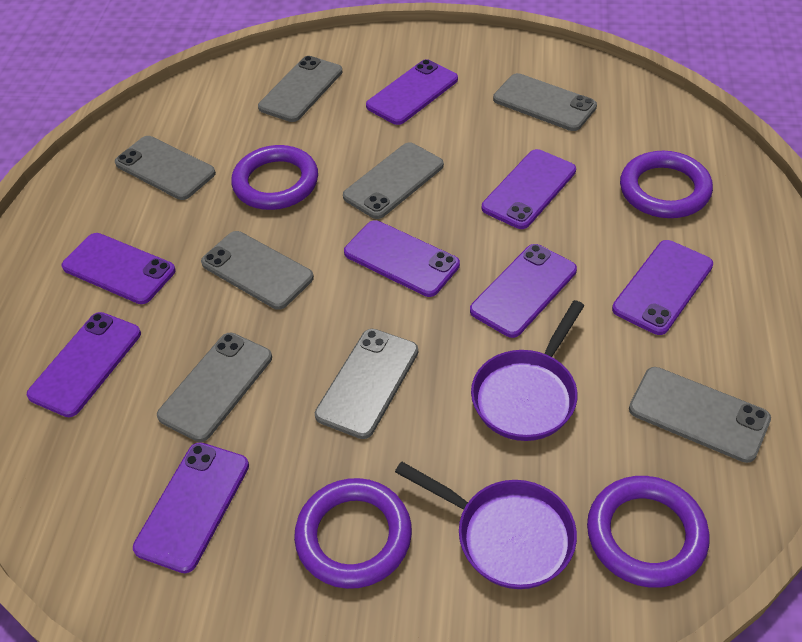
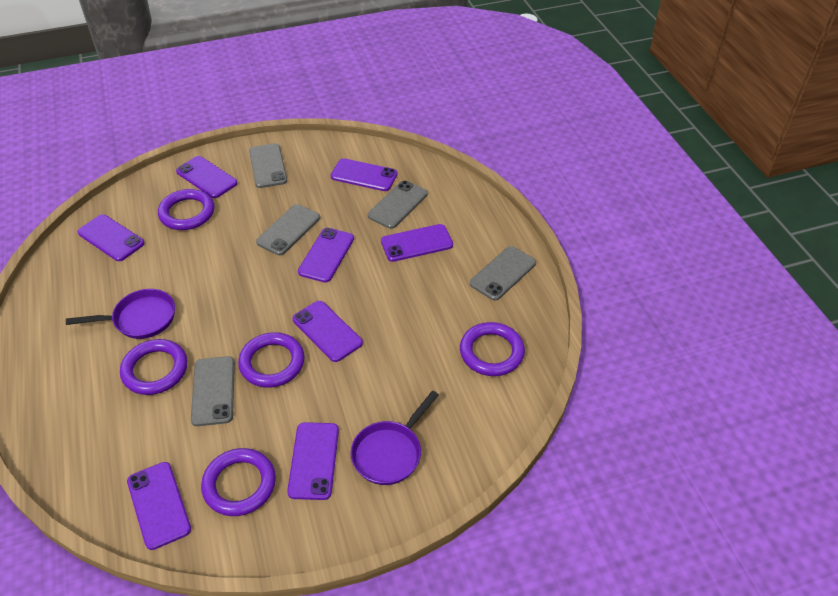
grey phone: [115,136,216,200] [157,333,272,442] [201,231,314,310] [258,56,342,122] [315,329,418,439] [343,143,444,219] [493,73,597,131] [629,367,771,463] = 8 -> [191,356,235,426] [249,143,287,188] [256,204,320,255] [368,180,428,229] [470,246,536,301] = 5
purple ring: [231,145,318,210] [294,478,412,589] [587,476,710,588] [620,151,713,218] = 4 -> [120,339,187,395] [158,189,214,230] [201,448,276,516] [238,332,304,388] [460,322,525,376] = 5

